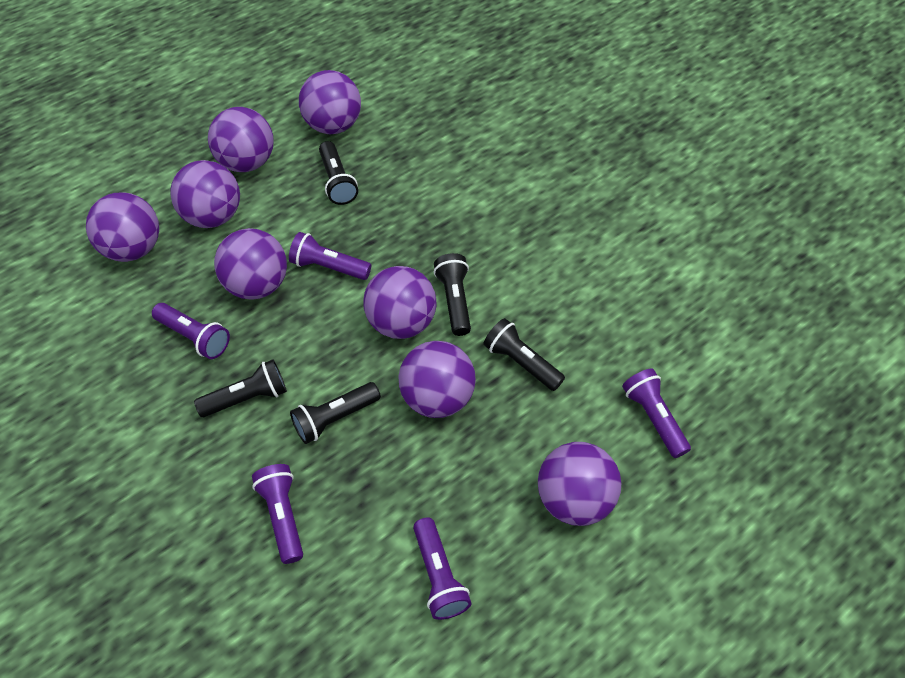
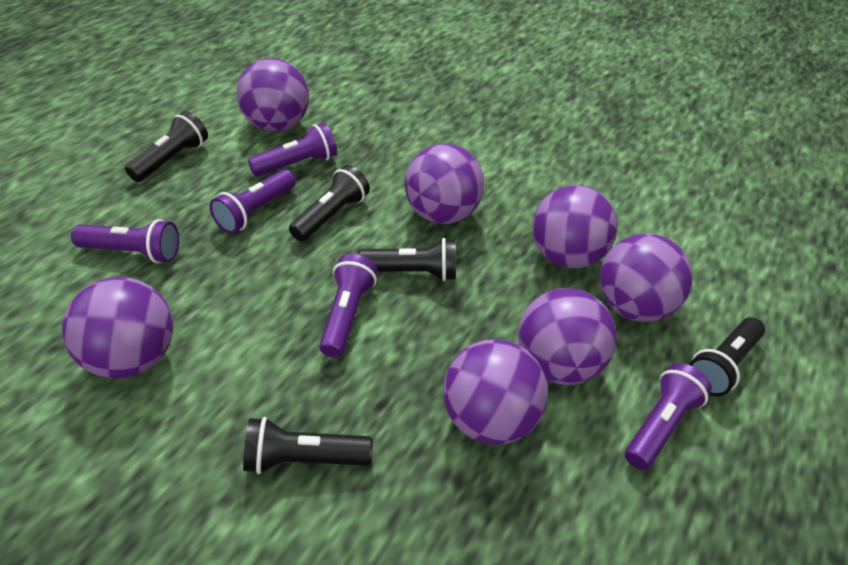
purple ball: [86,192,159,262] [170,160,240,228] [208,107,274,172] [214,228,287,300] [299,70,361,134] [363,266,436,339] [398,341,476,418] [538,442,622,526] = 8 -> [62,277,173,378] [237,58,309,132] [405,144,484,224] [443,339,548,445] [518,288,617,385] [532,185,618,268] [599,234,693,322] = 7

